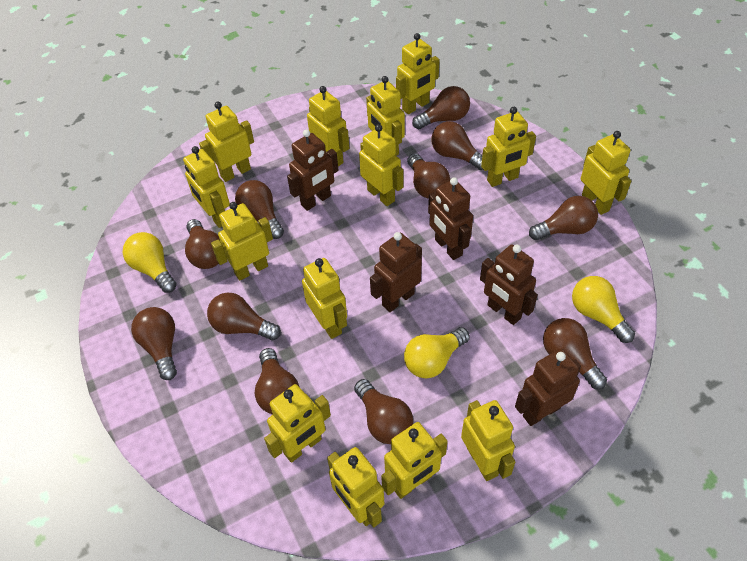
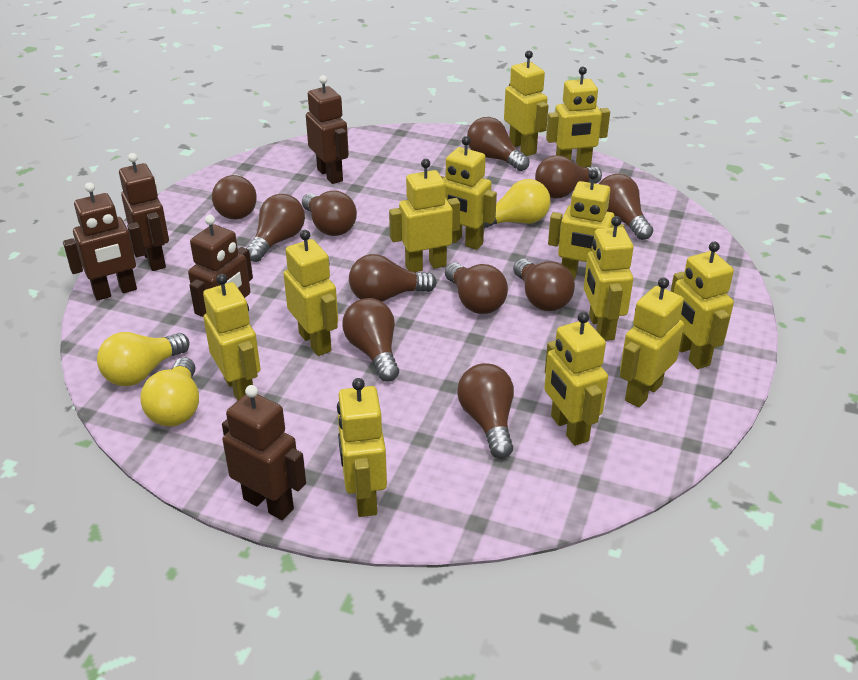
yellow robot: [183,146,230,228] [199,102,254,182] [211,202,273,281] [264,384,331,463] [302,258,347,339] [307,86,349,166] [327,447,384,527] [359,124,403,206] [366,76,405,156] [381,422,448,499] [396,33,440,114] [461,400,515,481] [481,107,536,187] [581,131,631,215] = 14 -> [203,274,261,401] [283,230,338,356] [337,378,387,517] [389,159,460,272] [441,136,497,250] [504,51,548,156] [544,312,608,446] [546,67,610,167] [548,170,625,280] [584,216,634,341] [620,278,684,407] [671,242,734,369] = 12

